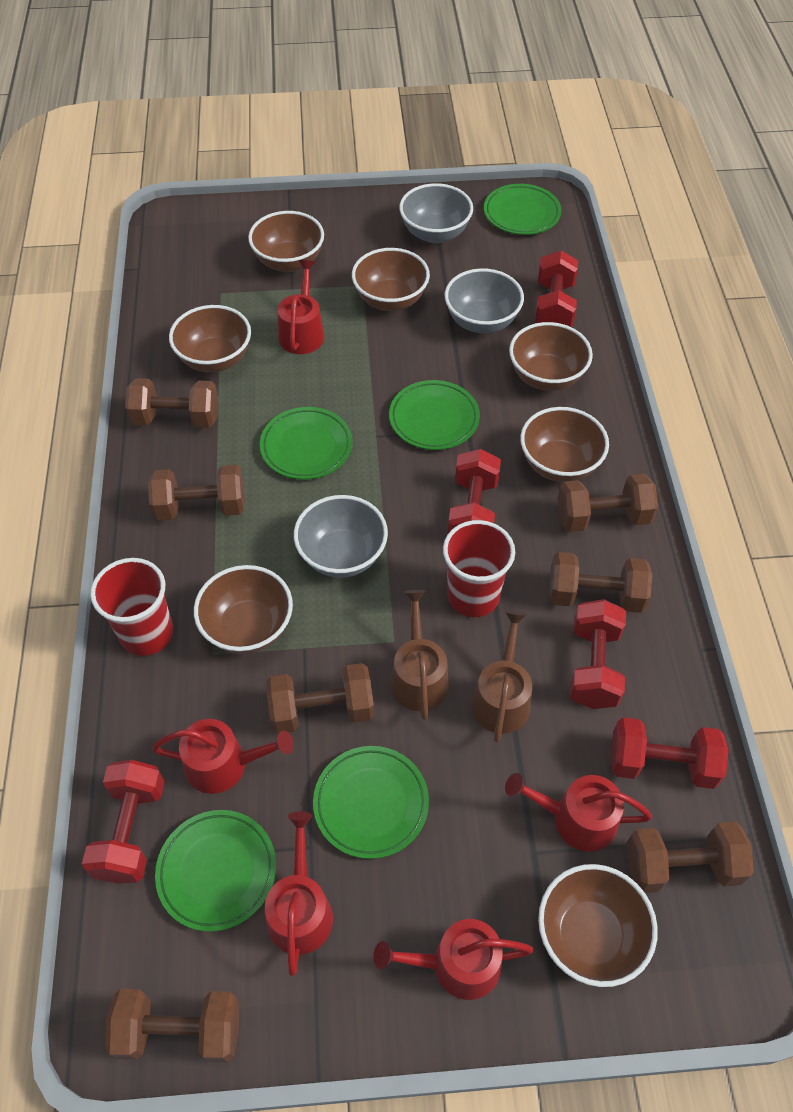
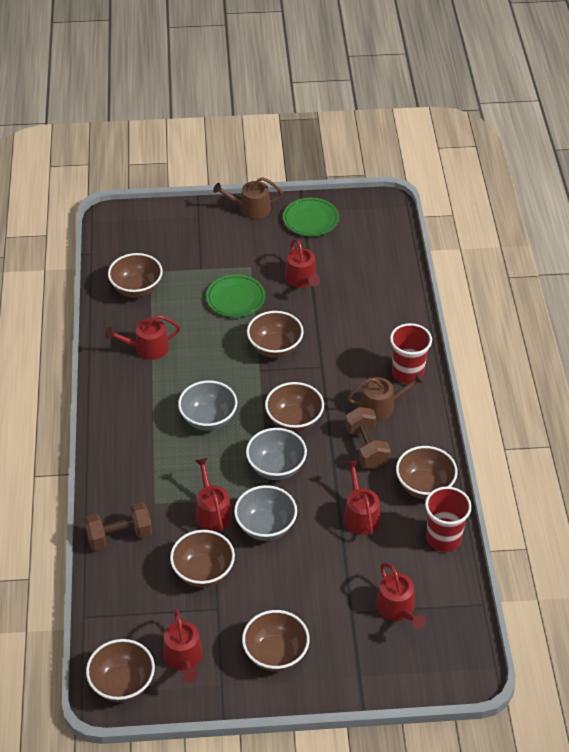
brown dumbbell: [105,989,240,1062] [125,378,218,428] [148,465,245,521] [266,663,374,734] [549,552,652,613] [558,474,658,532] [626,822,754,893] = 7 -> [84,502,153,550] [345,407,391,469] = 2
green plate: [155,810,276,932] [260,407,352,480] [313,746,429,859] [389,380,480,450] [484,184,562,235] = 5 -> [206,274,265,317] [283,198,339,236] = 2
red dumbbell: [82,760,165,884] [448,449,501,533] [535,250,578,327] [570,599,626,709] [611,717,729,789] = 5 -> none = 0
red watering can: [152,719,294,794] [265,811,333,976] [277,260,324,354] [373,919,534,1000] [505,773,652,852] = 5 -> [105,315,181,360] [163,609,203,682] [195,458,232,531] [285,239,320,288] [344,460,380,535] [376,563,426,629] = 6

